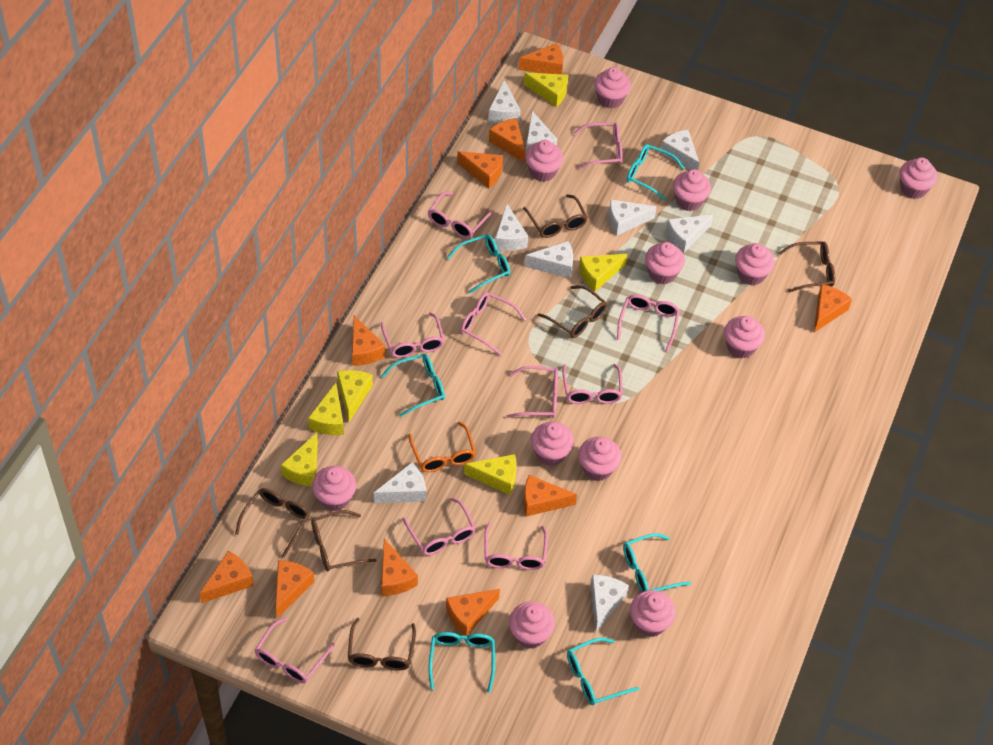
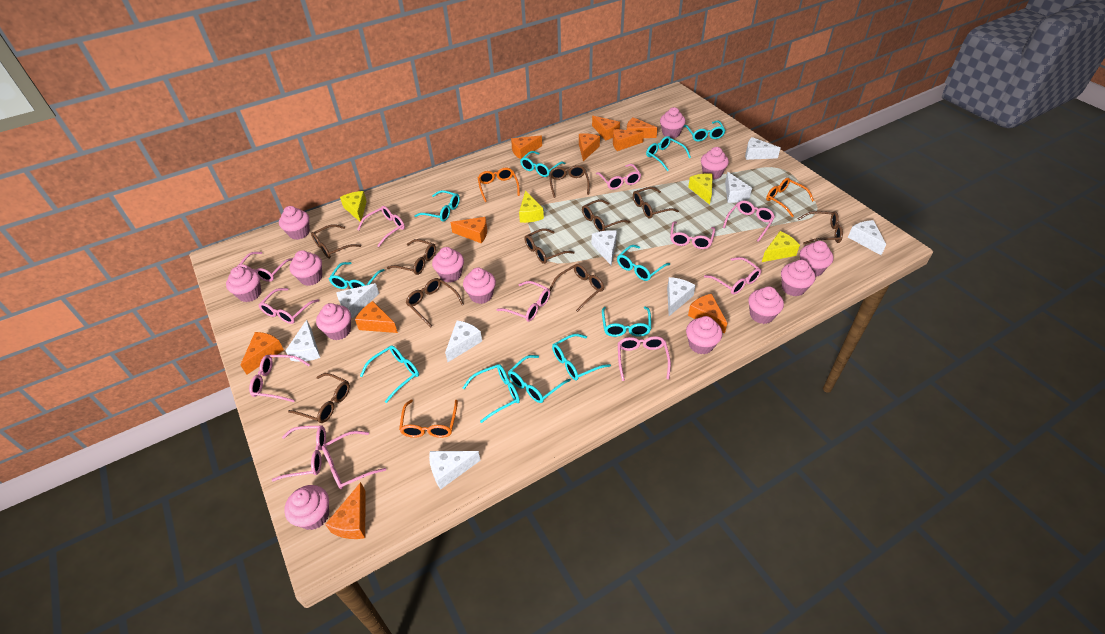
brown glasses: [235,488,310,558] [311,510,377,571] [348,618,416,671] [523,194,588,238] [538,285,607,338] [779,241,835,293] = 6 -> [288,373,350,423] [311,224,361,259] [387,239,436,275] [406,278,464,327] [524,228,575,264] [549,165,590,198] [550,264,604,312] [582,199,630,231] [633,187,679,218] [798,211,843,244] = 10
orange glasses: [408,422,476,472] = 1 -> [399,400,458,438] [478,168,520,202] [766,178,814,217] = 3
pink cupcake: [312,466,356,511] [509,601,555,649] [525,140,563,182] [531,422,574,466] [578,437,621,481] [594,67,631,108] [630,590,676,637] [645,242,685,284] [673,169,711,211] [724,316,765,358] [735,243,775,286] [899,158,938,199] = 12 -> [226,266,261,302] [279,206,310,240] [284,485,329,530] [289,250,322,286] [316,303,351,340] [432,247,464,282] [463,268,496,304] [660,107,686,138] [686,316,722,354] [701,147,729,180] [748,286,784,324] [781,260,815,296] [800,241,833,277] = 13
pink glasses: [255,617,335,683] [381,312,445,358] [402,497,476,555] [428,192,493,238] [461,292,526,356] [484,522,548,570] [506,366,558,418] [562,364,623,404] [573,123,623,169] [617,295,680,352] = 10 -> [237,252,293,282] [249,355,310,402] [259,288,319,324] [272,426,326,482] [322,431,386,489] [357,206,405,247] [496,281,550,322] [596,164,641,190] [618,336,671,381] [670,221,715,249] [704,257,761,294] [723,201,775,242] = 12
turquoise glasses: [381,354,445,417] [428,632,495,693] [447,234,510,294] [567,638,639,705] [623,533,691,592] [627,144,685,201] = 6 -> [329,262,385,289] [360,345,419,403] [415,190,460,222] [463,364,520,423] [508,355,571,403] [520,151,566,177] [552,334,611,381] [602,306,651,337] [617,245,670,281] [646,136,691,171] [684,120,726,142] = 11
yellow cheese: [281,433,318,487] [308,383,344,435] [337,370,373,422] [464,454,517,495] [524,72,568,107] [579,254,627,292] = 6 -> [340,191,367,222] [519,191,544,223] [688,173,713,205] [762,231,800,262] = 4

